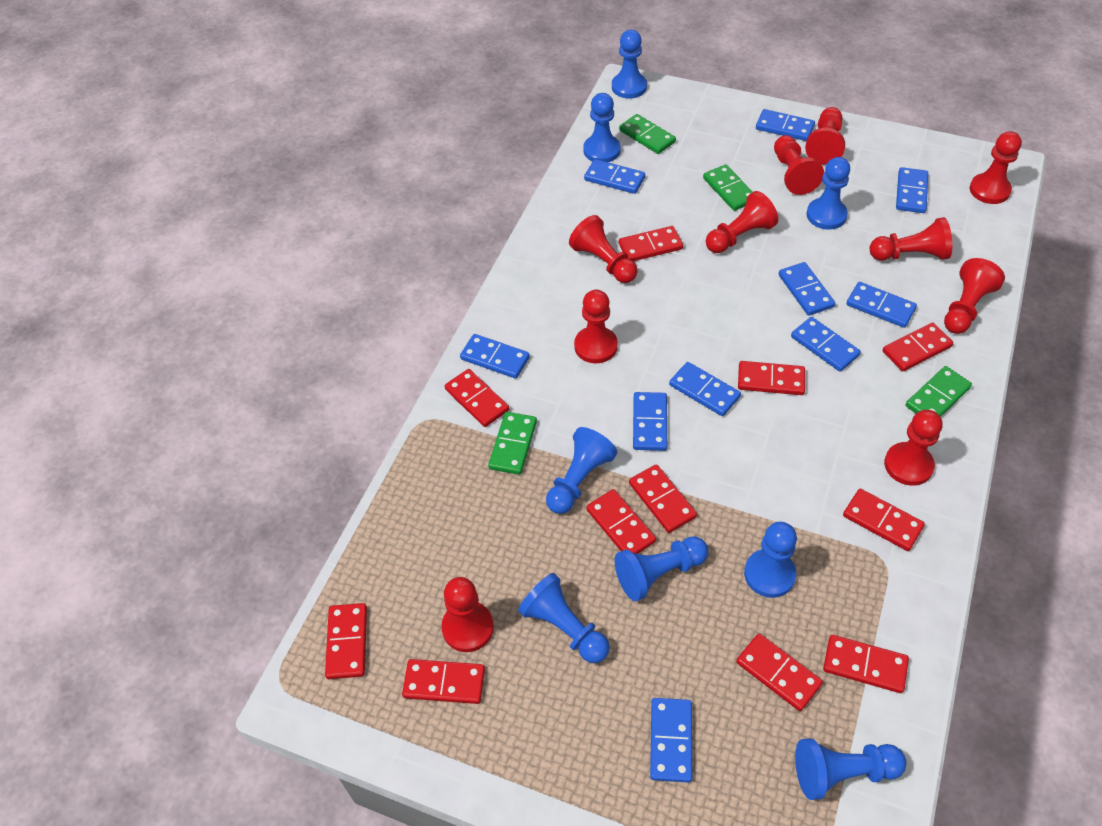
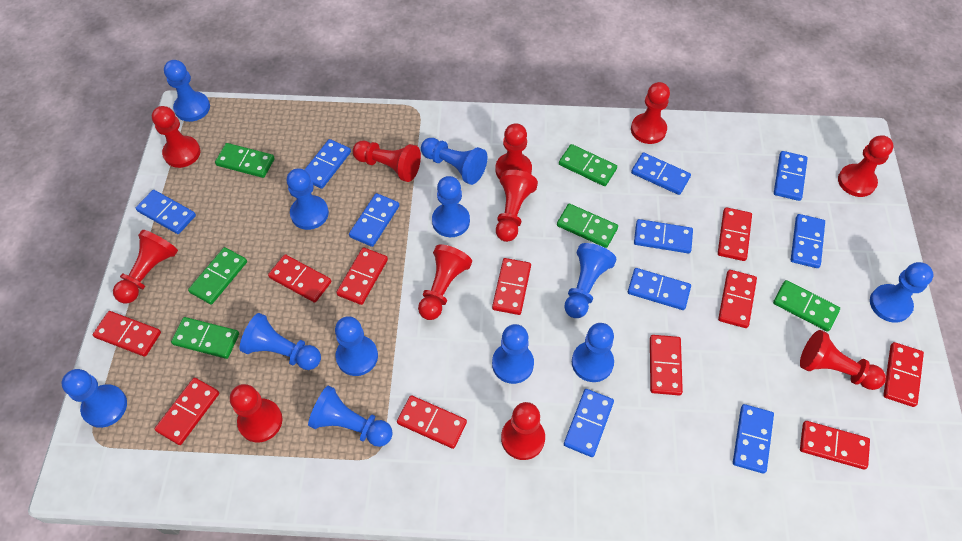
blue pawn: [518,573,610,663] [546,427,617,514] [583,93,621,162] [612,30,647,99] [615,536,708,601] [744,522,797,598] [795,738,906,800] [807,157,850,230] = 8 -> [62,369,127,428] [164,60,210,122] [240,313,321,370] [287,168,329,230] [308,385,393,447] [335,316,378,376] [421,138,487,185] [432,176,470,237] [492,324,534,384] [564,243,617,318] [572,323,614,382] [870,262,934,323] = 12
green domino: [488,412,537,475] [619,114,676,154] [703,165,753,211] [905,366,972,417] = 4 -> [171,317,239,359] [188,247,247,305] [215,143,275,178] [557,204,618,248] [559,144,617,186] [773,280,840,332] = 6
red pawn: [441,577,494,652] [569,215,638,283] [574,290,618,363] [706,191,778,253] [774,135,824,195] [805,107,845,165] [870,217,952,261] [884,410,942,486] [944,258,1005,334] [970,131,1022,204] = 10 -> [113,230,178,303] [152,106,200,168] [230,384,282,442] [353,141,421,182] [418,245,472,320] [495,123,532,179] [496,170,538,242] [501,402,545,460] [631,82,670,144] [800,330,886,390] [838,135,894,197] = 11

